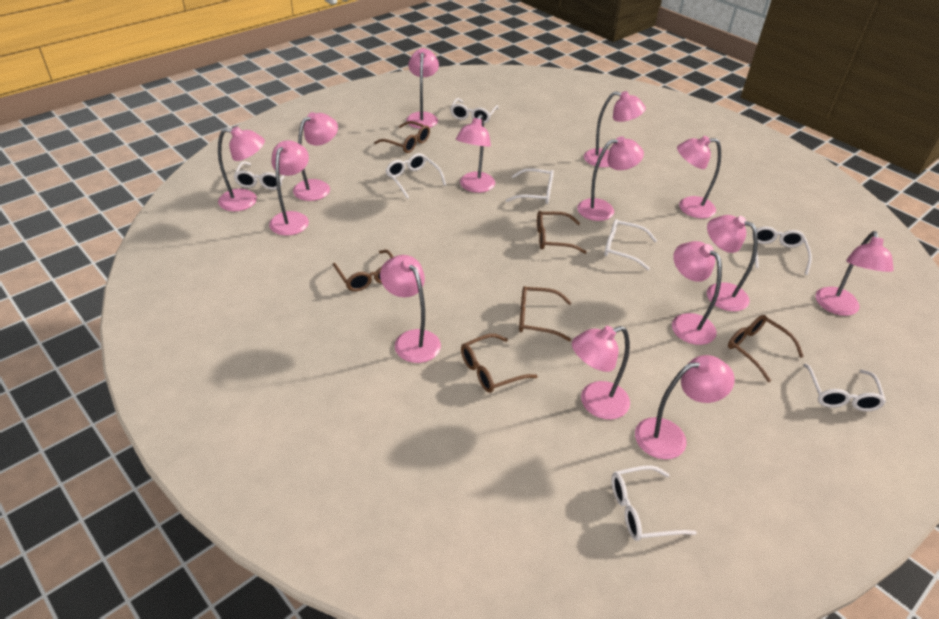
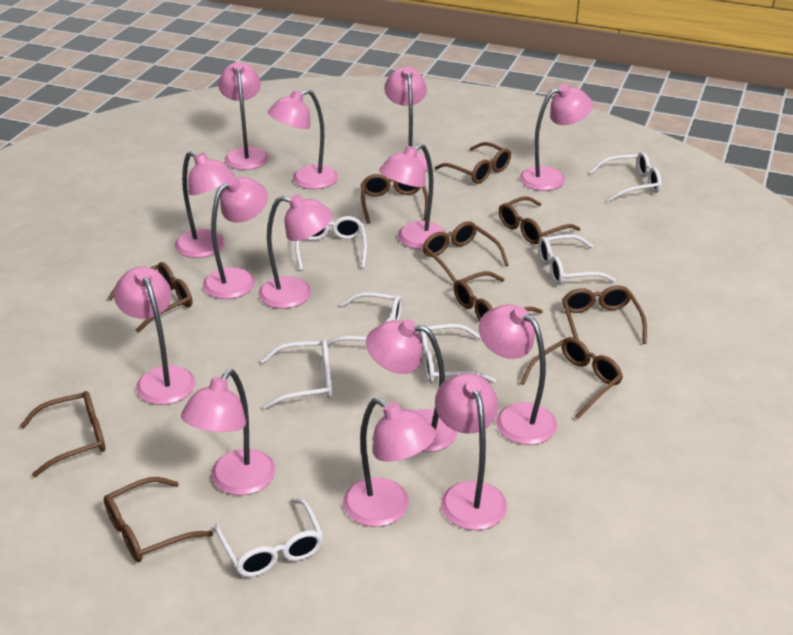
brown glasses: [333,250,393,291] [374,121,430,153] [461,334,538,393] [519,286,572,342] [537,211,587,254] [728,315,804,382] = 6 -> [20,391,106,477] [104,477,213,562] [108,262,193,333] [361,174,428,224] [423,221,509,282] [435,142,511,184] [454,271,543,321] [499,196,580,245] [520,337,623,419] [562,286,647,344] = 10
white glasses: [234,161,285,190] [386,153,446,199] [450,98,498,123] [506,168,554,204] [604,219,657,270] [612,465,697,541] [752,226,812,275] [803,363,886,411] = 8 -> [215,498,324,577] [261,339,332,409] [295,216,367,271] [327,292,402,346] [418,324,496,383] [538,234,616,285] [590,152,661,202] = 7

